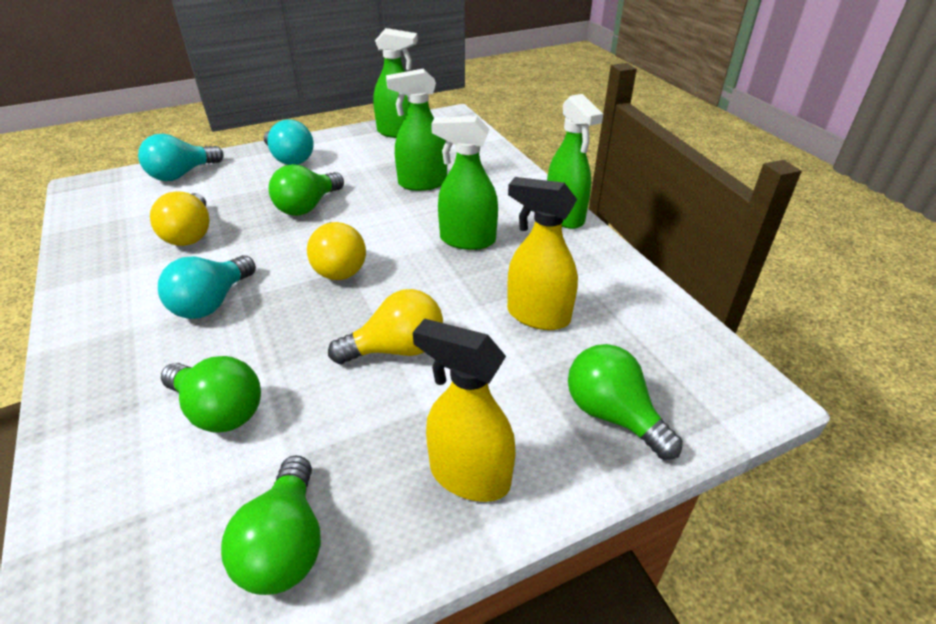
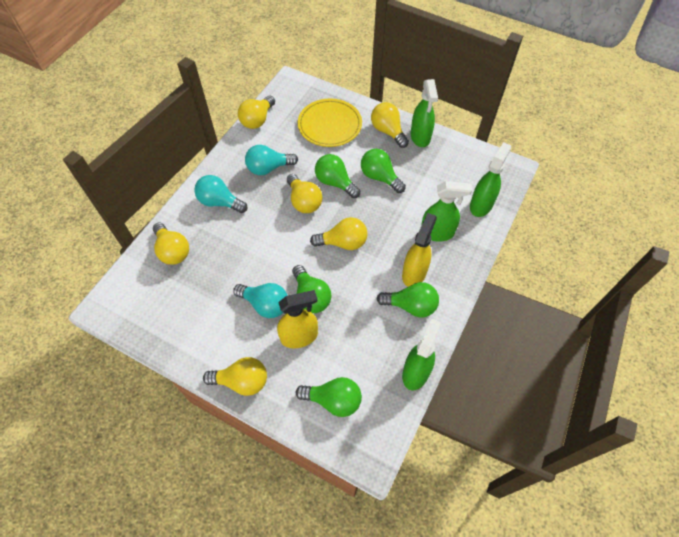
green light bulb: [161,356,261,432] [221,455,321,595] [269,164,344,216] [568,344,683,460] = 4 -> [292,265,332,313] [296,377,362,417] [315,154,360,198] [361,149,406,193] [376,282,439,317] = 5
yellow light bulb: [150,192,209,246] [307,222,366,280] [328,289,443,364] = 3 -> [153,223,189,265] [203,357,267,396] [238,96,275,129] [287,174,322,213] [310,217,368,250] [371,102,409,148] = 6
yellow plate: none = 0 -> [298,99,362,147] = 1

